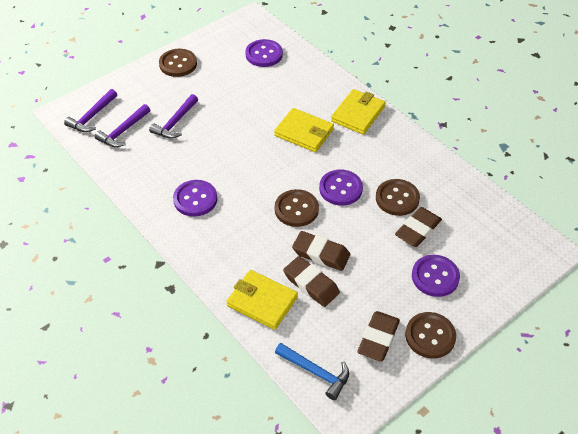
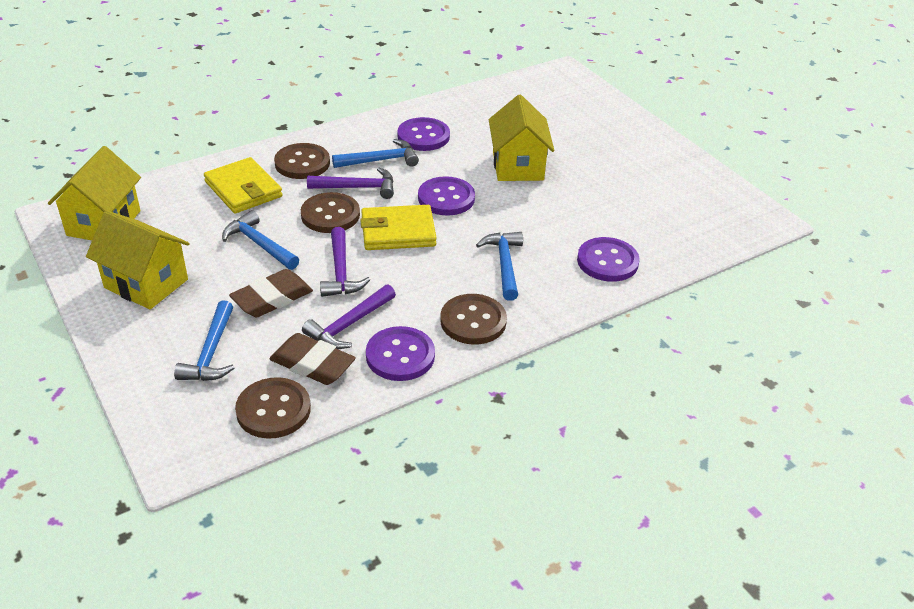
blue hammer: [275,343,349,400] = 1 -> [174,300,234,381] [222,210,299,270] [332,139,419,168] [476,232,523,301] = 4
brown eraser: [283,256,340,307] [292,231,350,271] [357,311,400,362] [395,207,442,247] = 4 -> [229,269,313,317] [270,333,356,385] = 2
yellow house: none = 0 -> [48,146,141,240] [86,211,190,309] [489,94,555,181] = 3
yellow wallet: [226,270,298,330] [274,108,334,152] [331,89,386,135] = 3 -> [204,157,282,213] [360,205,436,250] = 2

